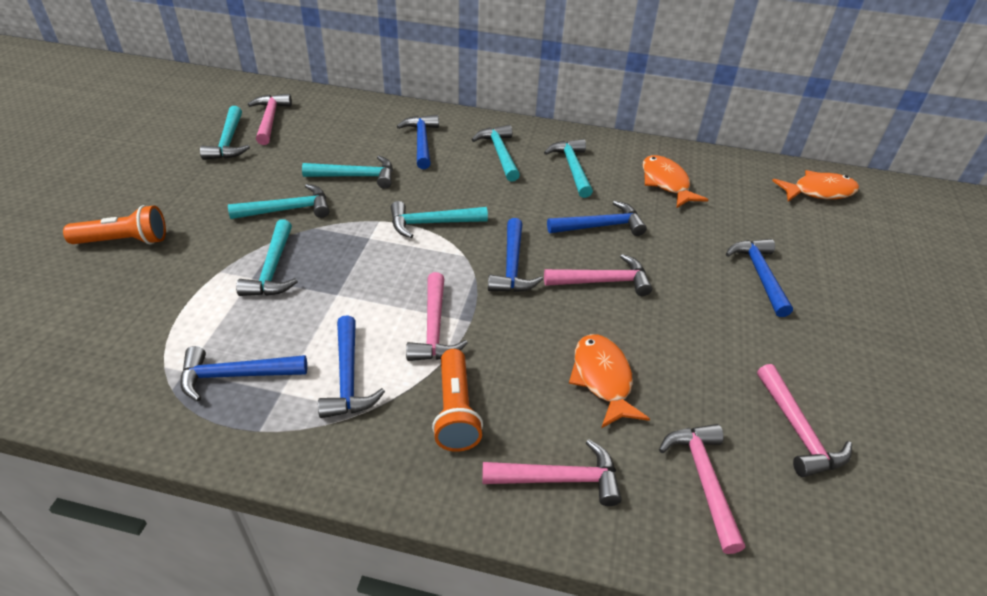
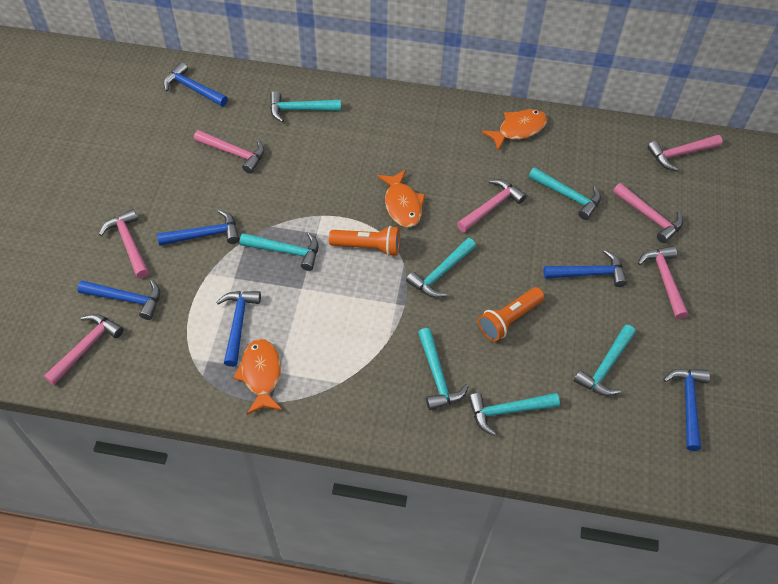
pink hammer: [248,94,292,145] [406,272,468,361] [482,439,622,506] [544,254,652,296] [659,424,745,554] [757,364,852,477] = 6 -> [44,314,124,385] [99,209,149,278] [194,130,264,173] [457,179,526,232] [613,183,683,243] [638,246,688,319] [647,135,723,171] = 7

